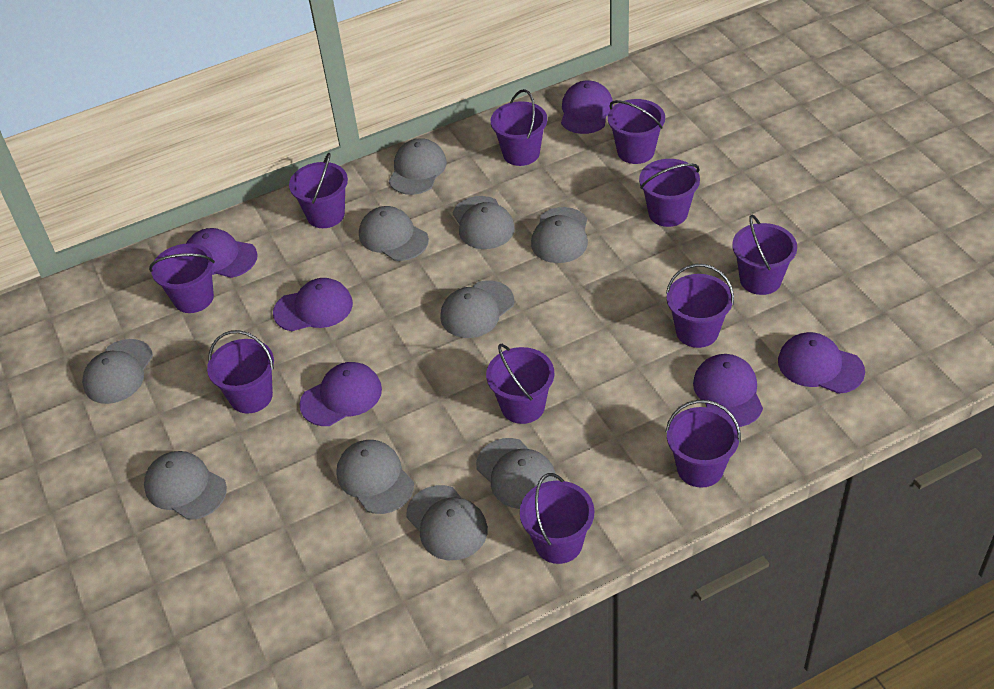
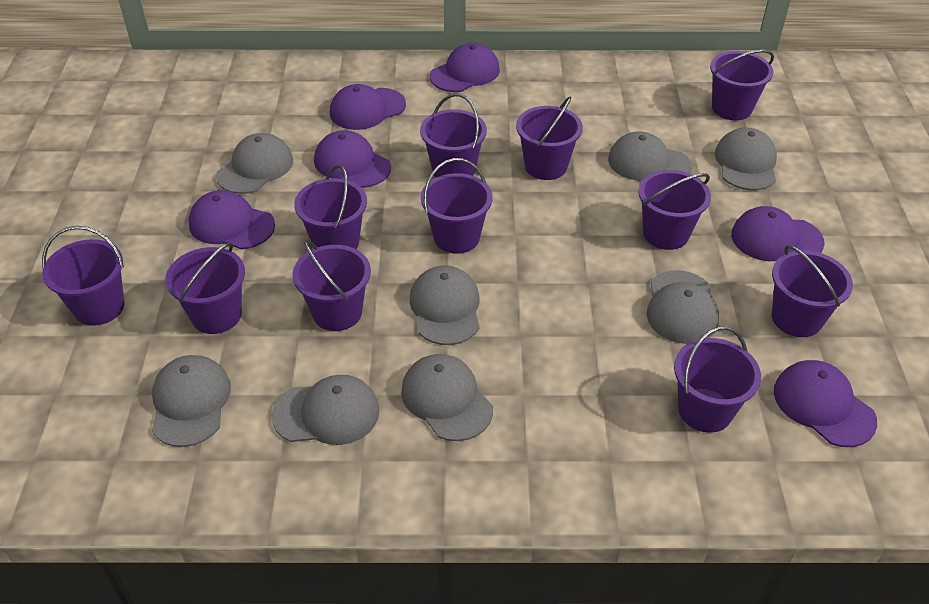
grey cap: [82,339,153,404] [144,451,227,520] [336,440,414,514] [359,206,429,261] [389,138,447,195] [406,485,488,560] [440,280,514,338] [453,196,515,249] [476,438,557,509] [531,207,588,263] = 10 -> [152,355,231,447] [216,133,293,194] [271,375,380,445] [401,354,493,441] [410,265,479,345] [608,132,692,181] [647,270,719,344] [715,128,777,190] = 8

